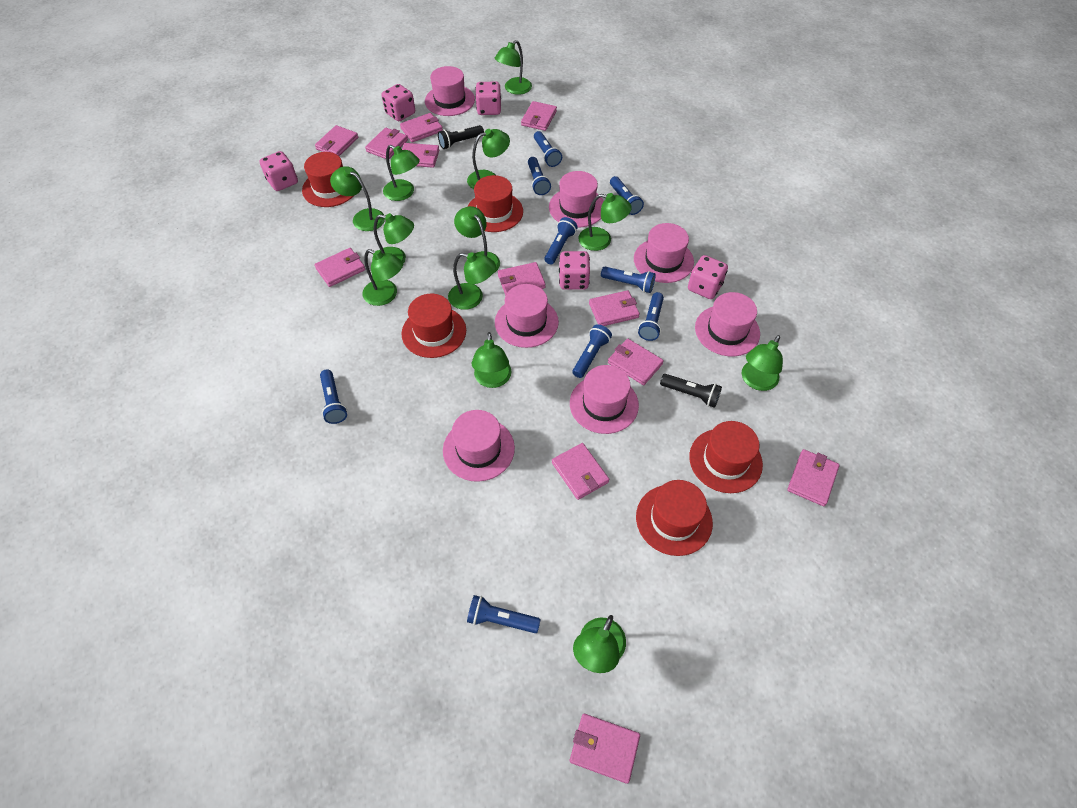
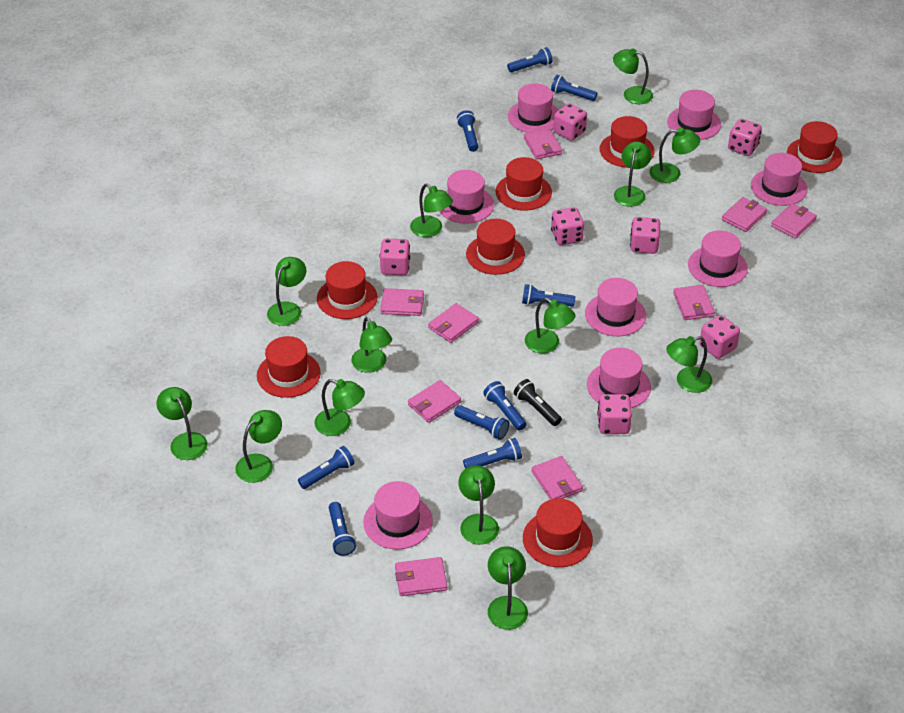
black flashlight: [438,125,484,149] [660,374,722,408] = 2 -> [514,379,562,426] = 1
green lamp: [330,166,385,231] [362,249,403,306] [372,213,414,264] [383,145,420,201] [448,252,496,310] [454,206,500,273] [467,129,510,189] [471,332,512,388] [494,40,532,95] [573,615,626,673] [578,193,632,251] [742,335,783,391] = 12 -> [156,387,208,460] [235,410,282,483] [267,257,306,326] [314,379,365,436] [351,317,392,373] [410,184,453,237] [458,465,499,545] [488,546,528,630] [525,298,576,353] [613,49,653,104] [614,141,651,207] [649,128,700,183] [666,336,712,393] = 13
pink dice: [260,151,298,191] [381,84,415,121] [475,82,501,115] [559,251,590,290] [688,255,728,299] = 5 -> [380,239,410,275] [551,207,584,245] [554,103,587,141] [597,394,632,434] [630,217,660,254] [699,315,740,359] [728,119,762,156] = 7
pink hat: [425,66,475,116] [443,410,515,482] [495,284,559,348] [549,171,604,228] [570,365,639,434] [634,223,694,283] [695,292,760,356] = 7 -> [363,481,433,550] [439,170,494,224] [508,84,558,133] [585,278,646,336] [587,348,651,408] [667,90,721,140] [688,230,748,287] [751,153,808,206] = 8
pink wallet: [314,248,365,287] [315,125,358,156] [365,128,408,159] [400,113,443,142] [402,143,439,168] [498,262,546,296] [521,101,557,131] [552,443,609,500] [570,714,640,784] [589,290,640,326] [608,338,664,385] [787,449,840,506] = 12 -> [381,288,424,316] [395,557,447,596] [408,380,461,423] [428,303,479,343] [524,129,562,159] [532,456,583,500] [673,285,715,320] [722,197,767,232] [771,203,817,239] = 9
red hat: [302,152,353,207] [401,294,466,358] [467,175,523,232] [636,480,713,556] [689,421,763,493] = 5 -> [257,336,321,398] [317,261,377,319] [466,219,525,275] [495,157,552,211] [523,498,593,567] [599,116,655,168] [787,121,843,173] = 7

